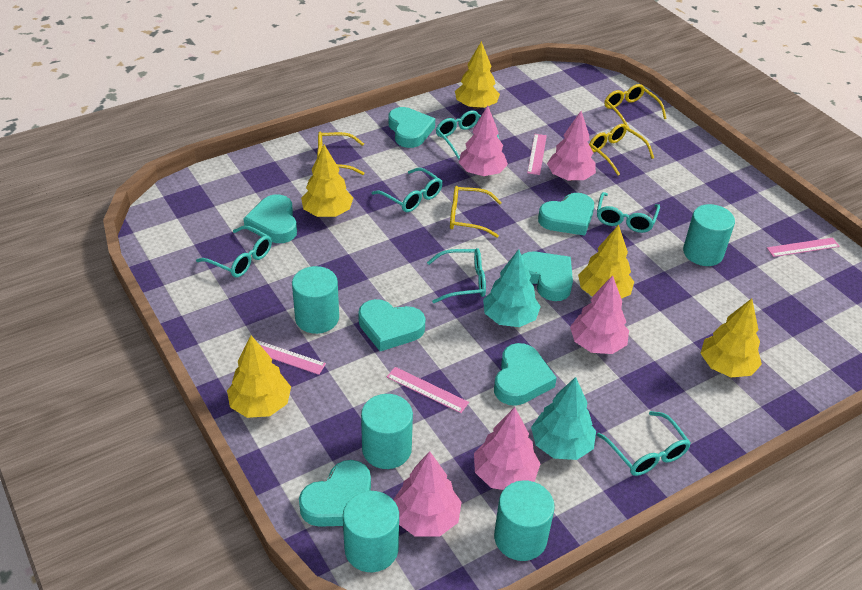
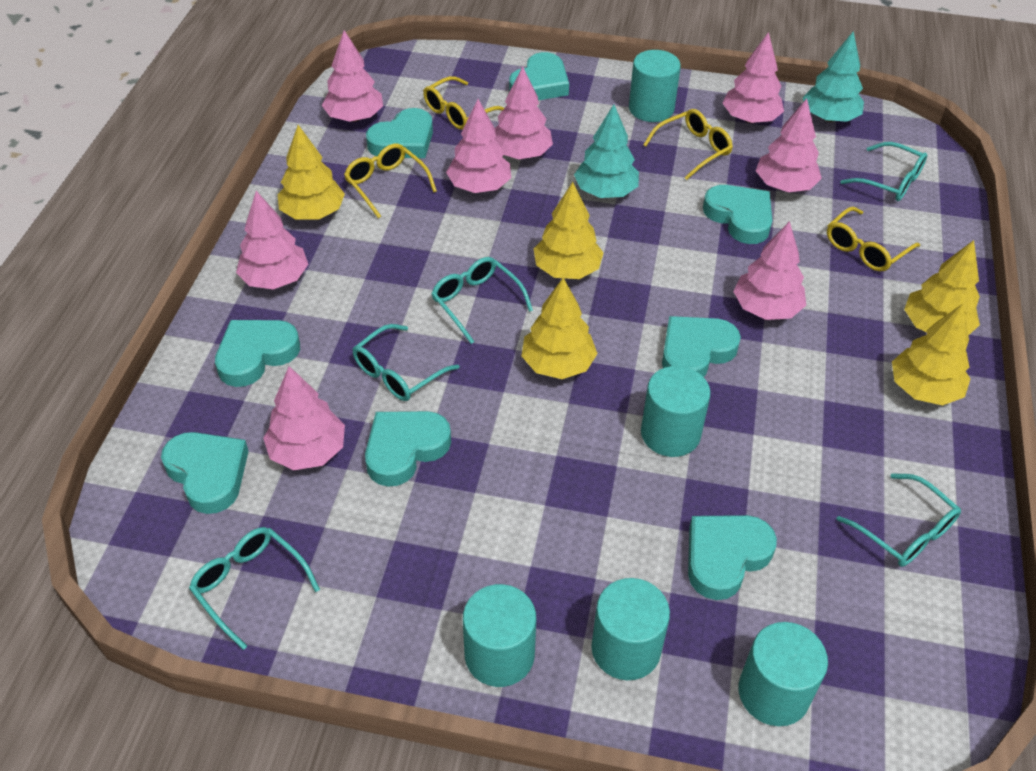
pink ruler: [244,339,326,375] [387,367,469,413] [527,134,547,175] [767,238,840,257] = 4 -> none = 0
pink tree: [393,451,462,537] [458,106,508,176] [474,407,541,490] [547,111,596,181] [570,275,629,354] = 5 -> [236,191,308,289] [263,366,345,470] [322,30,383,122] [446,99,511,193] [495,66,553,159] [723,32,784,123] [733,221,806,320] [756,99,822,192] = 8
turquoise glasses: [196,226,272,278] [372,168,442,212] [427,248,486,303] [436,110,500,160] [597,192,660,233] [597,411,691,476] = 6 -> [189,527,320,650] [353,324,459,401] [431,257,533,344] [837,473,961,567] [840,142,927,201] = 5
turquoise heart: [243,195,297,243] [299,460,371,527] [358,299,426,351] [389,107,435,148] [494,343,557,406] [522,252,573,301] [538,193,594,236] = 7 -> [161,432,249,514] [215,320,300,387] [365,411,451,487] [366,108,433,158] [509,52,569,100] [662,316,741,377] [688,515,777,600] [703,185,772,244] = 8

